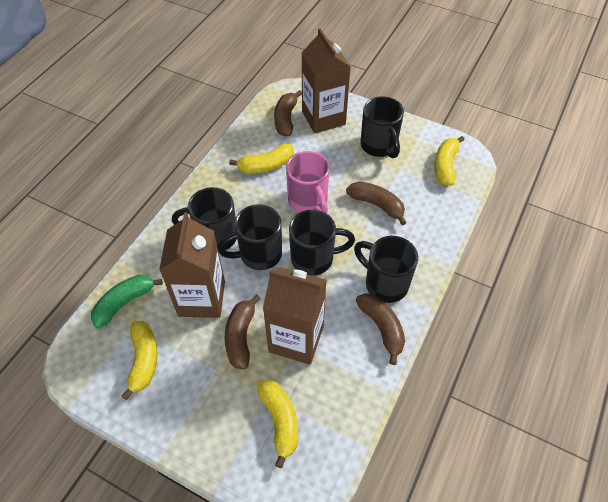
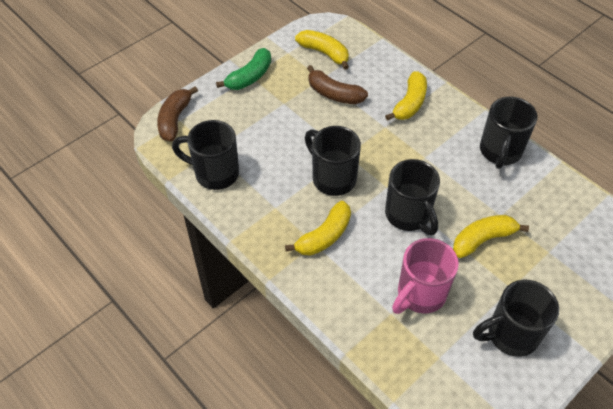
brown banana: [225,295,261,370] [274,90,302,136] [346,181,406,225] [356,293,405,365] = 4 -> [157,86,198,141] [307,65,368,104] = 2
brown carton: [159,212,225,318] [263,267,327,365] [302,28,351,133] = 3 -> none = 0

